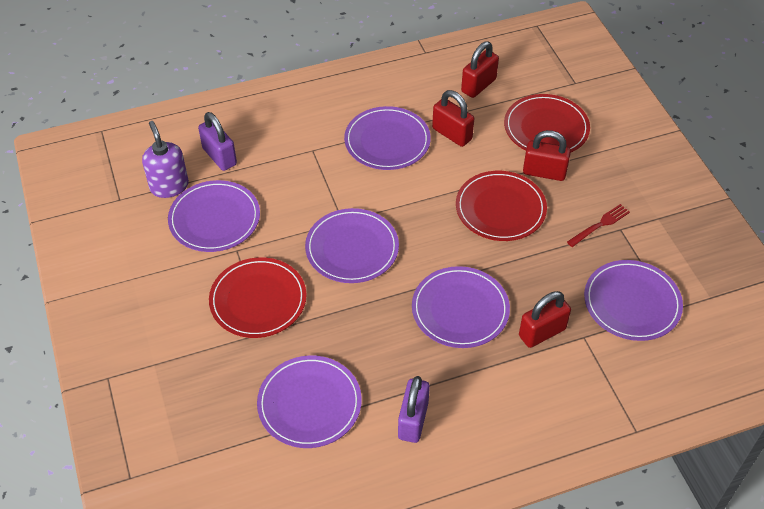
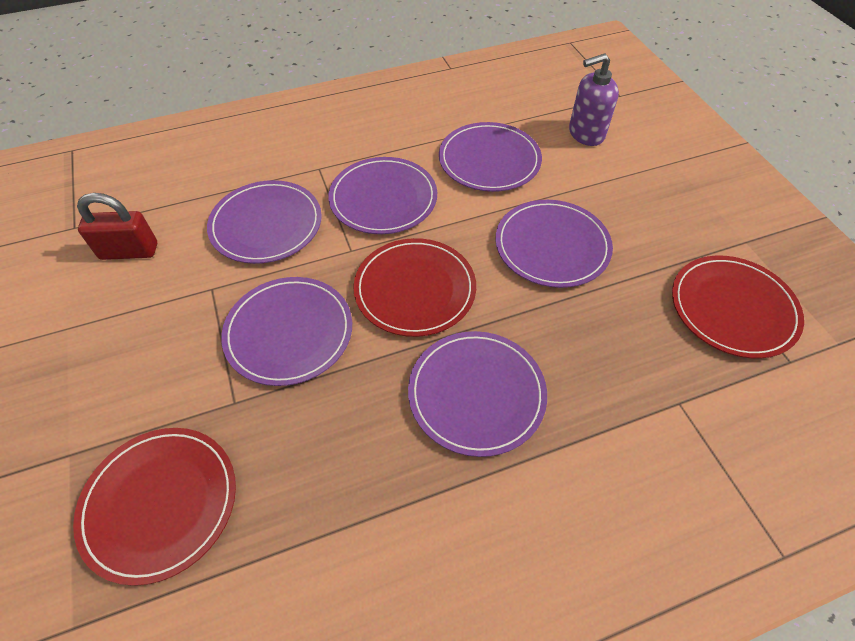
purple padlock: [198,112,237,171] [398,376,430,443] = 2 -> none = 0
red fork: [567,204,630,247] = 1 -> none = 0
red padlock: [432,90,474,147] [461,41,499,98] [519,291,571,348] [523,130,571,181] = 4 -> [77,193,157,260] = 1

